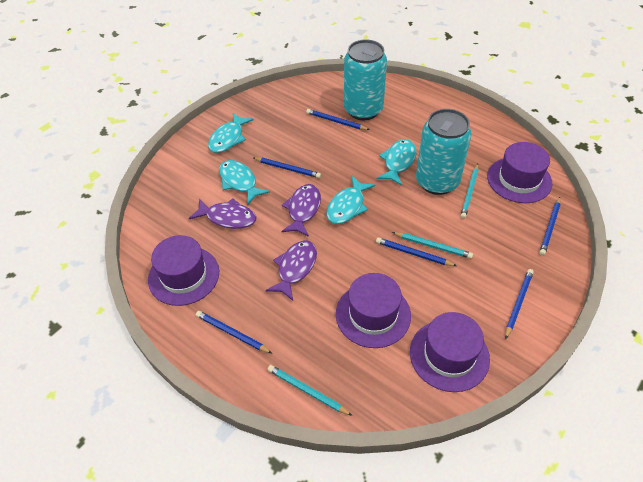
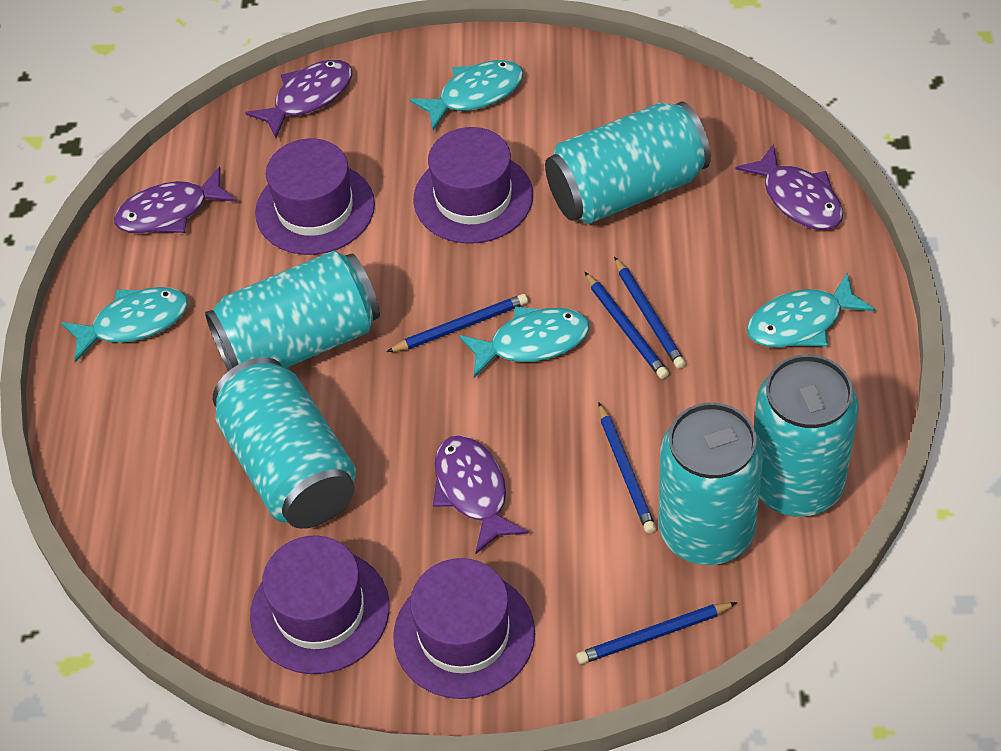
blue pencil: [196,311,272,353] [253,157,321,178] [306,109,370,130] [376,237,457,266] [505,269,534,339] [539,197,561,256] = 6 -> [387,294,528,352] [576,602,737,664] [585,272,669,379] [599,402,656,534] [614,257,686,369] = 5
purple fish: [189,198,256,229] [266,240,317,301] [281,184,321,237] = 3 -> [114,167,237,234] [245,59,352,138] [433,435,528,554] [735,144,843,230] = 4
turquoise can: [344,40,387,120] [416,109,472,195] = 2 -> [205,250,380,371] [213,357,356,529] [545,101,711,224] [658,402,764,565] [754,354,859,517] = 5
turquoise pencil: [268,365,353,416] [392,232,473,259] [460,163,479,219] = 3 -> none = 0

